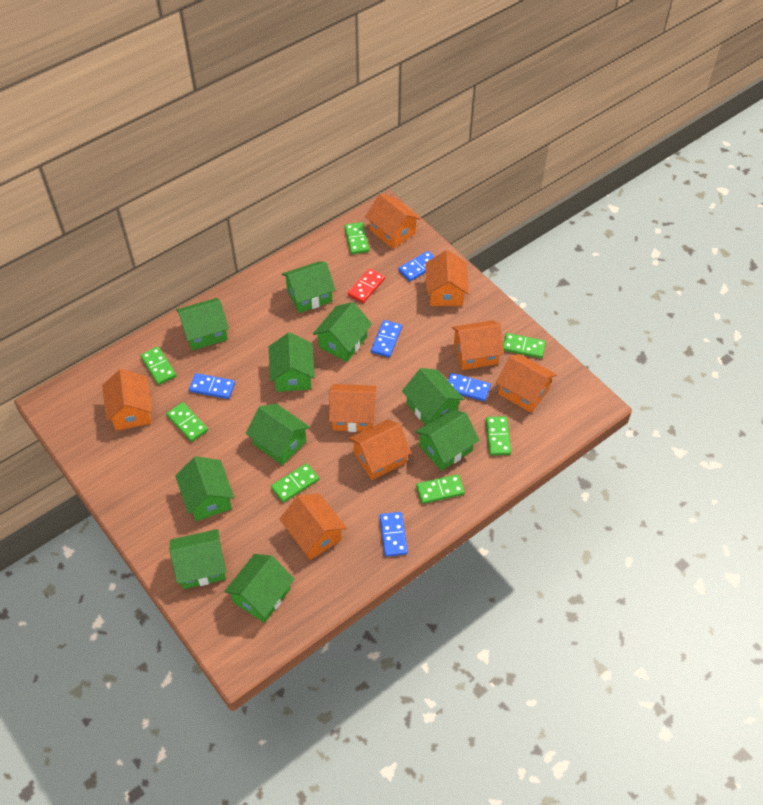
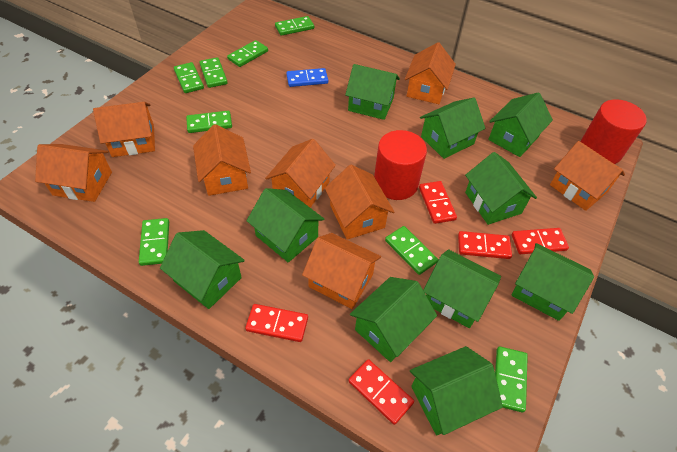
blue domino: [189,373,235,399] [371,320,402,357] [380,512,408,557] [398,251,435,282] [448,373,491,402] = 5 -> [286,68,328,87] = 1
green domino: [141,347,176,385] [166,402,208,442] [271,463,319,503] [345,222,370,254] [416,474,465,504] [486,416,511,455] [503,333,546,358] = 7 -> [139,218,169,266] [174,62,204,93] [186,111,232,133] [199,57,228,88] [227,40,268,67] [275,16,314,36] [385,226,438,275] [495,346,528,412] = 8
red cylinder: none = 0 -> [374,130,427,200] [580,99,647,164] = 2
red domino: [348,269,385,303] = 1 -> [245,304,308,342] [348,359,414,425] [419,181,457,224] [458,231,512,259] [512,228,569,254] = 5

